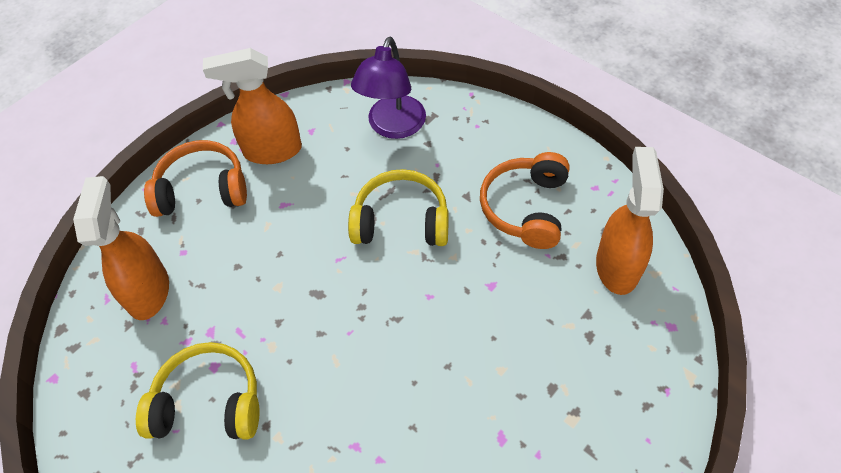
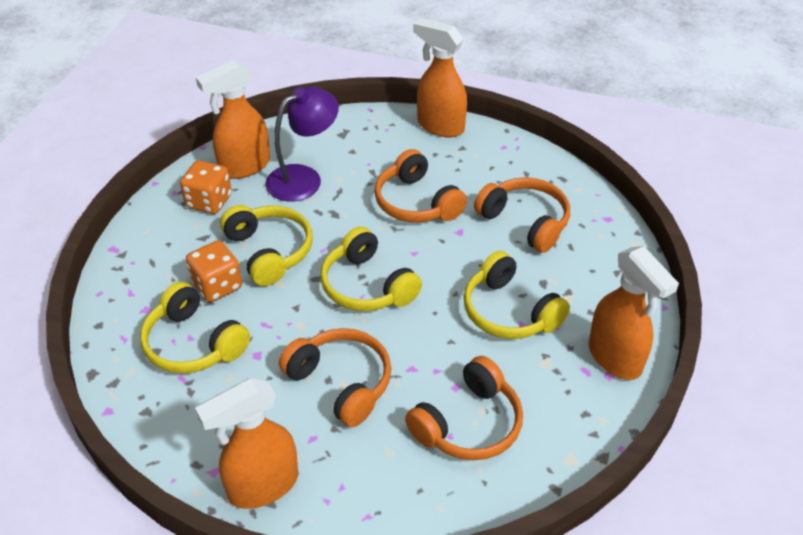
orange dice: none = 0 -> [180,160,232,214] [186,240,242,302] = 2
orange headphones: [144,140,247,217] [480,152,570,249] = 2 -> [279,328,391,427] [374,149,467,223] [405,356,523,460] [474,177,570,253] = 4
orange spray bottle: [73,176,169,320] [203,48,302,164] [596,147,664,295] = 3 -> [195,378,298,509] [196,60,270,179] [413,18,467,137] [589,246,679,380] = 4
yellow headphones: [136,342,260,440] [348,169,449,246] = 2 -> [140,282,250,373] [220,205,313,286] [320,227,422,311] [464,251,570,339] = 4

